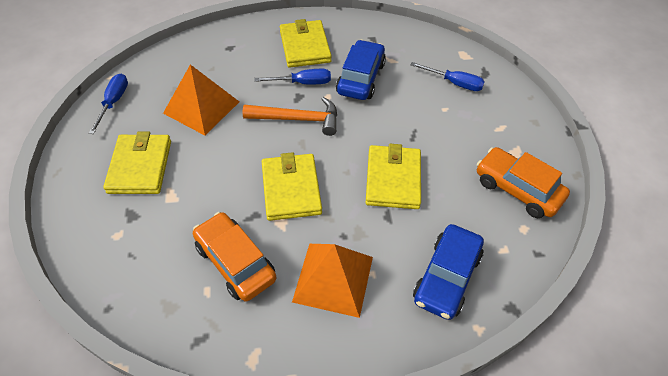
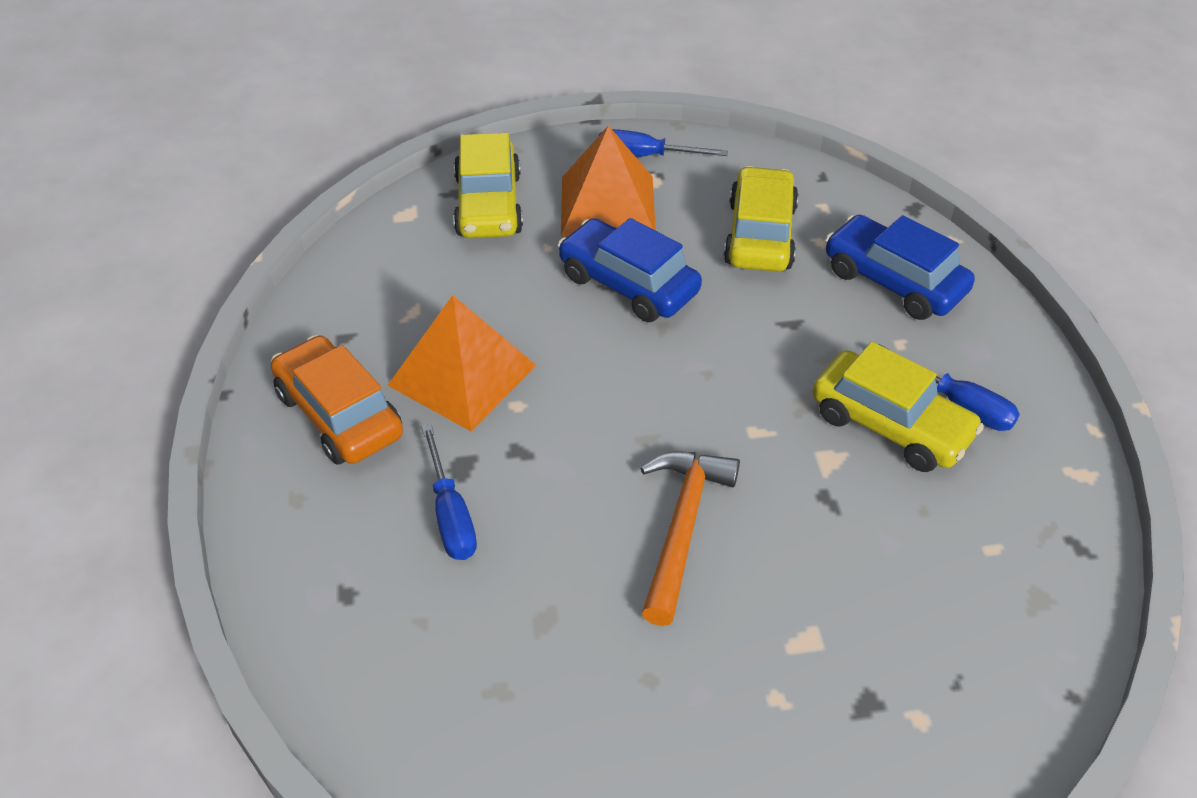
orange car: [193,212,276,302] [477,147,570,218] = 2 -> [271,335,403,465] = 1
yellow car: none = 0 -> [453,133,523,238] [723,166,799,272] [812,342,984,472] = 3
yellow wallet: [103,132,171,194] [262,152,322,221] [280,19,332,68] [366,144,421,209] = 4 -> none = 0

